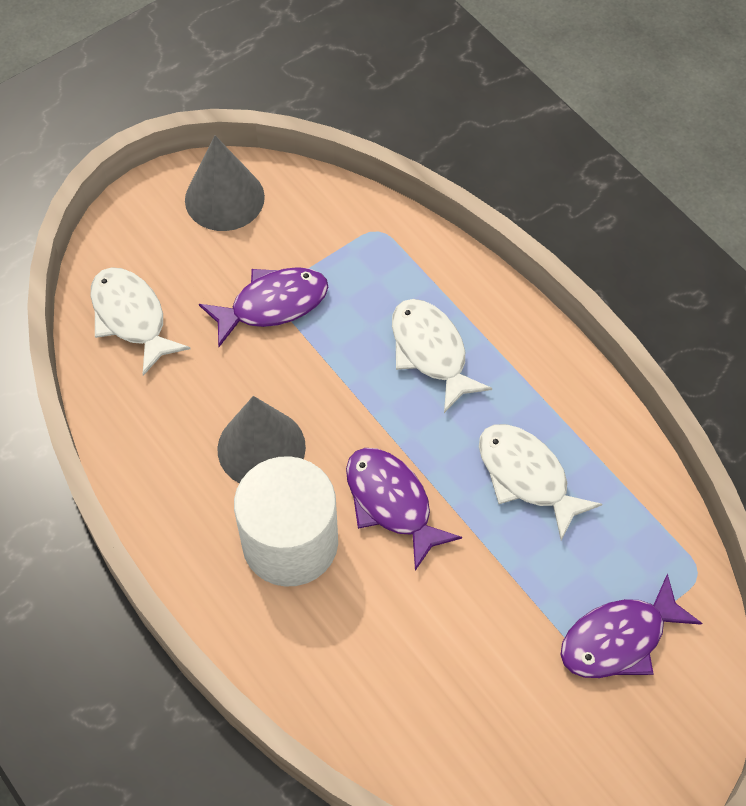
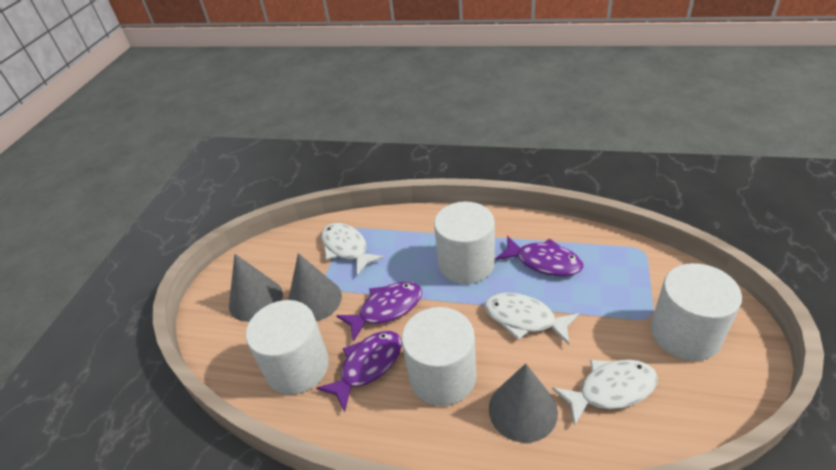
grey cone: [185,136,265,231] [217,396,306,483] = 2 -> [229,254,283,322] [288,253,342,321] [489,363,558,443] = 3
white cylinder: [234,456,338,587] = 1 -> [246,300,329,395] [402,307,476,406] [434,202,495,284] [651,263,742,361] = 4

